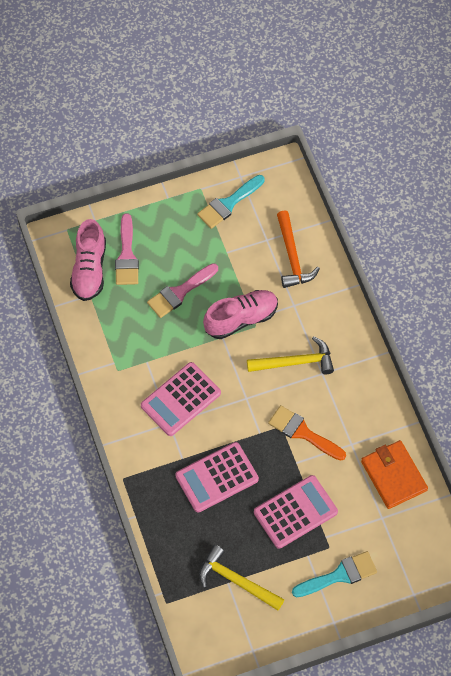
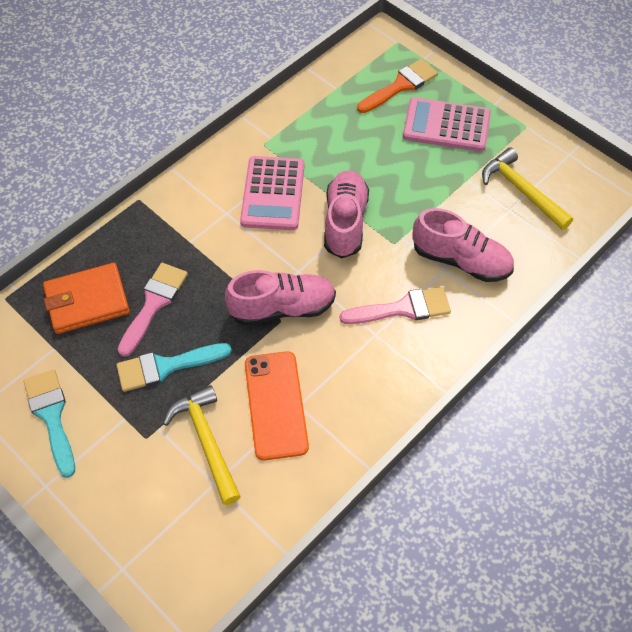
orange hammer: [277,210,320,288] = 1 -> none = 0
orange phone: none = 0 -> [245,351,309,461] = 1
pink calculator: [141,362,221,436] [175,442,259,513] [254,475,338,549] = 3 -> [240,156,305,230] [403,97,491,152] = 2
pink shoe: [70,219,106,301] [203,290,278,339] = 2 -> [225,270,336,326] [324,170,369,259] [412,208,514,282] = 3

